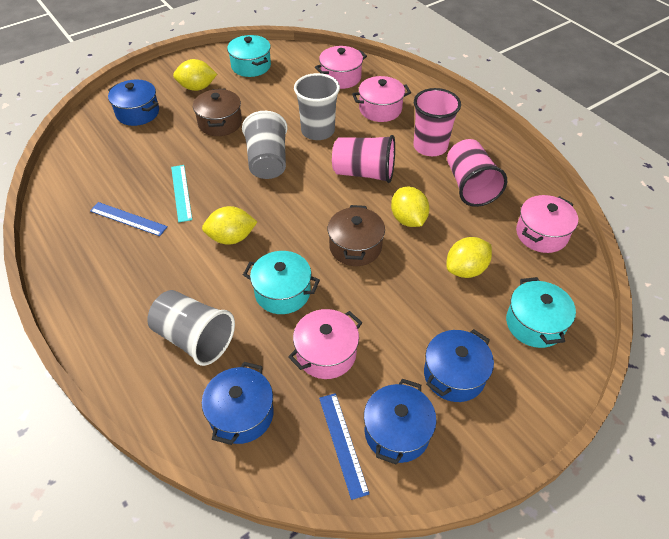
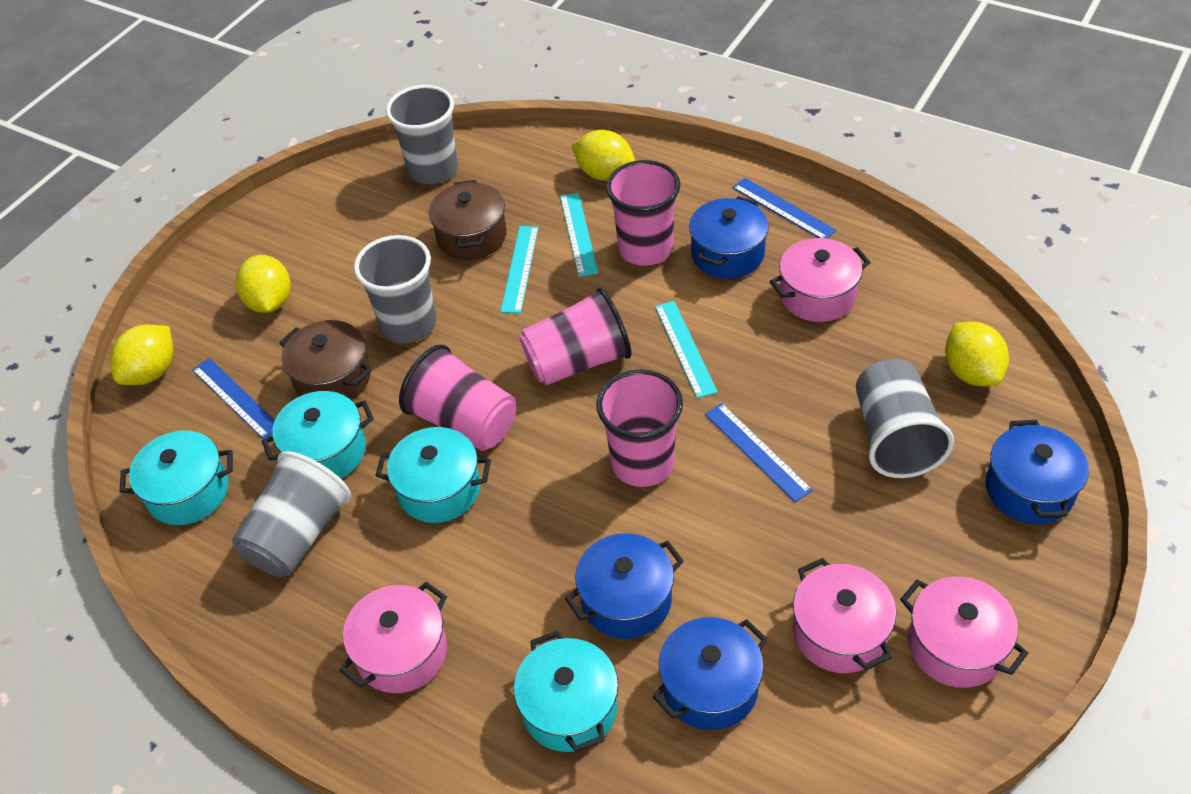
blue ruler: [90,202,168,236] [319,393,369,500] = 2 -> [192,358,275,439] [705,403,813,502] [732,178,836,239] = 3
grey cup: [147,290,235,366] [242,111,288,179] [294,73,340,140] = 3 -> [232,451,352,577] [354,235,436,343] [386,85,458,184] [856,359,954,478] = 4
pink cup: [332,135,395,183] [413,88,461,156] [447,139,507,207] = 3 -> [399,344,516,451] [520,287,632,386] [596,369,683,487] [606,160,680,266] = 4
turquoise pot: [227,35,271,77] [243,251,320,314] [506,277,576,348] = 3 -> [119,430,233,525] [262,391,374,479] [375,427,491,523] [514,630,618,753] = 4
turquoise ruler: [171,165,192,222] = 1 -> [501,226,539,313] [560,193,598,277] [655,301,718,398] = 3

